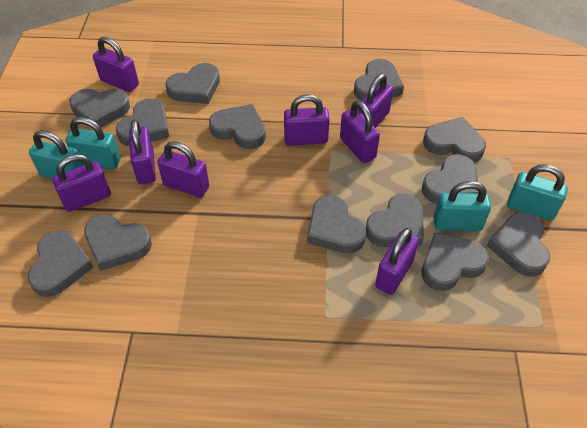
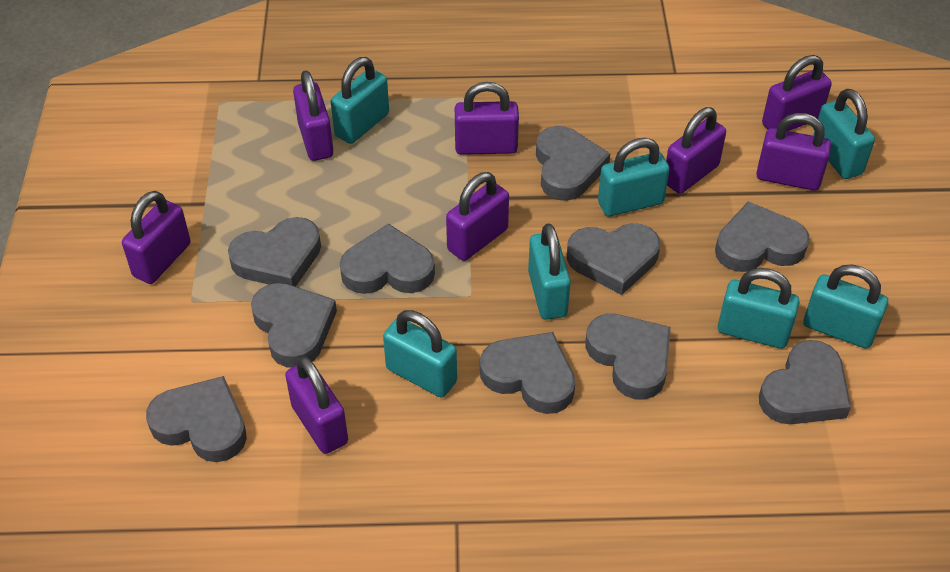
grey heart: [28,230,94,297] [69,89,130,127] [84,215,152,271] [116,98,169,146] [165,63,220,104] [209,104,266,149] [307,195,366,253] [354,59,404,101] [366,193,424,247] [421,232,489,291] [422,154,479,204] [423,117,486,162] [487,212,550,277] = 13 -> [146,376,247,462] [228,217,321,287] [251,283,337,368] [340,223,435,294] [480,332,575,414] [536,126,610,201] [567,223,660,295] [586,314,671,400] [715,201,810,272] [759,340,851,424] = 10
turquoise padlock: [29,130,83,179] [66,117,121,170] [433,181,491,231] [507,164,568,221] = 4 -> [331,57,389,144] [383,310,457,398] [528,223,571,320] [598,138,670,217] [718,268,800,349] [803,264,888,349] [813,89,875,179] = 7

